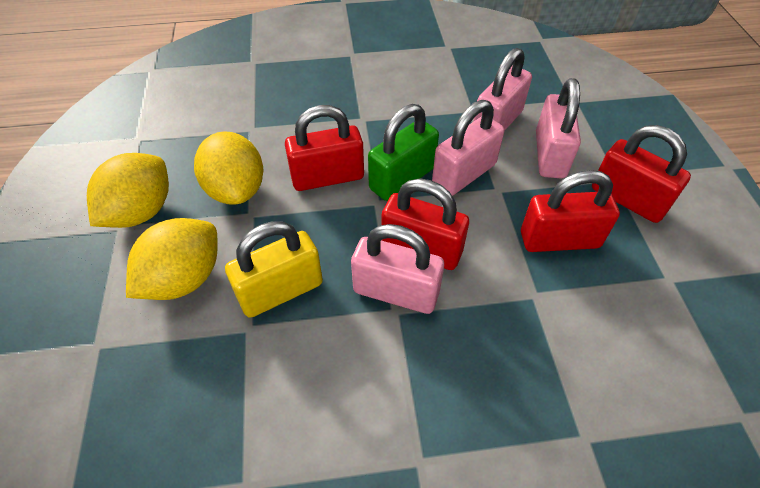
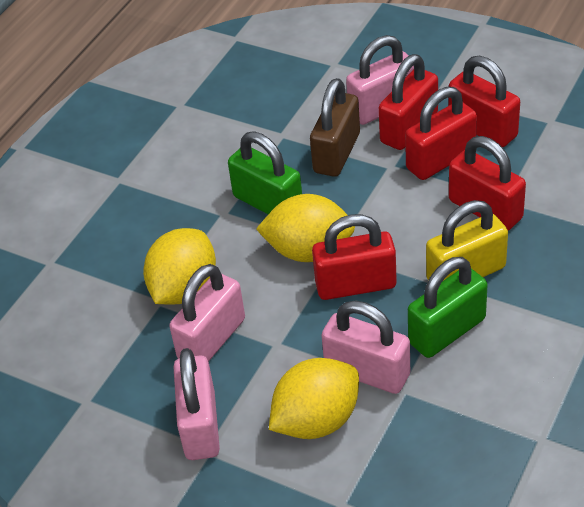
brown padlock: none = 0 -> [310,78,360,177] = 1
green padlock: [368,104,439,201] = 1 -> [228,132,302,214] [408,257,487,358] = 2
red padlock: [285,105,364,191] [381,178,469,270] [521,170,620,252] [592,125,691,223] = 4 -> [312,214,397,300] [379,54,438,150] [405,87,477,180] [448,56,520,147] [449,136,526,231] = 5

